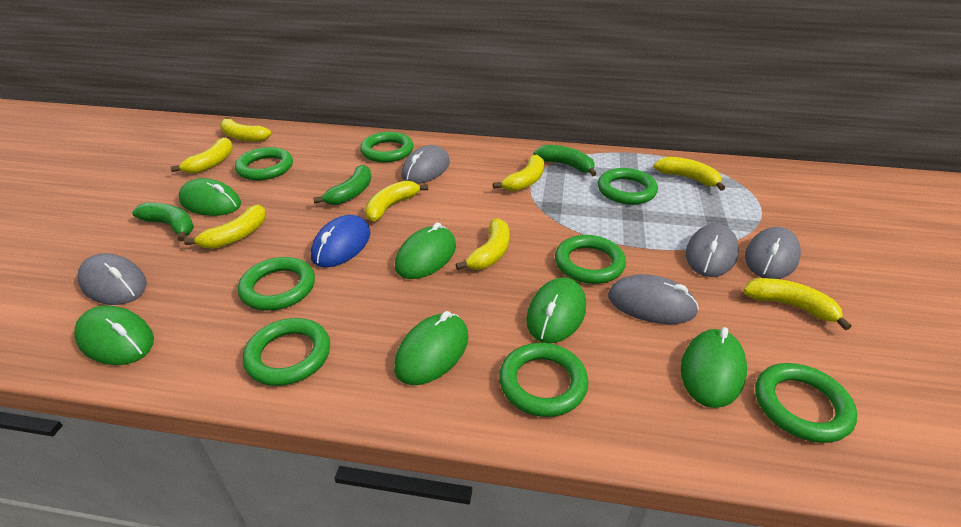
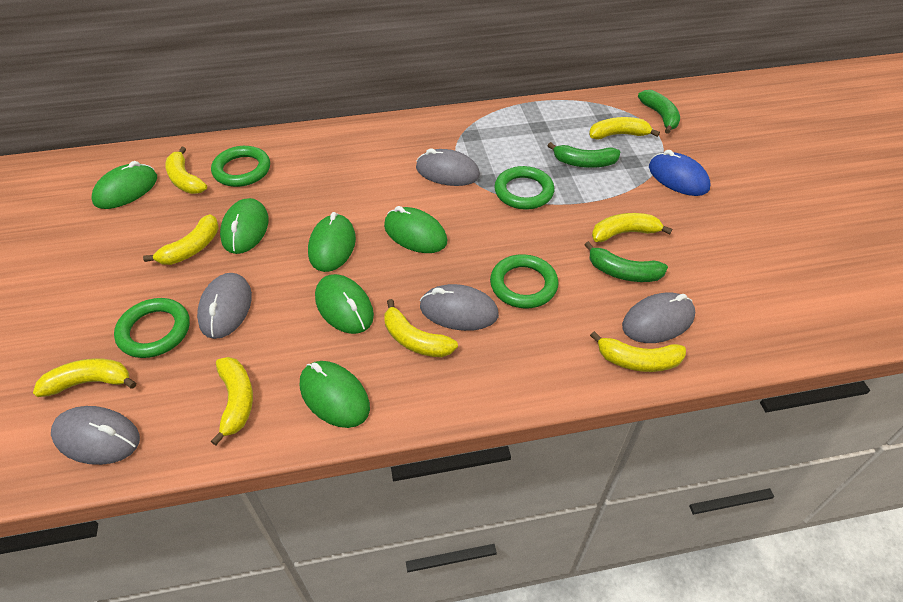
green ring: [235,147,293,180] [238,257,315,311] [243,318,330,386] [360,132,414,163] [499,343,588,417] [555,235,626,284] [598,168,658,205] [755,363,857,443] = 8 -> [114,298,190,358] [211,146,270,187] [490,254,558,309] [494,166,555,210] = 4

